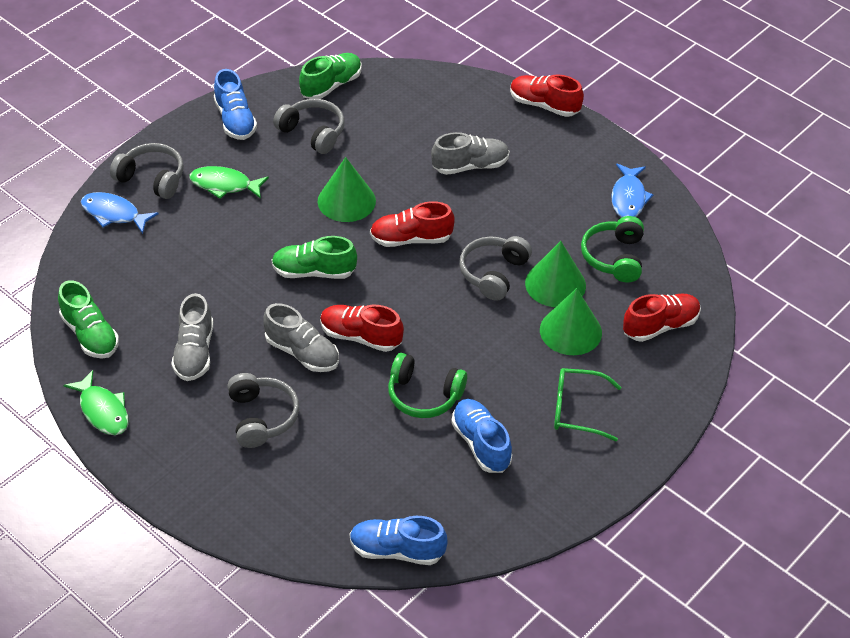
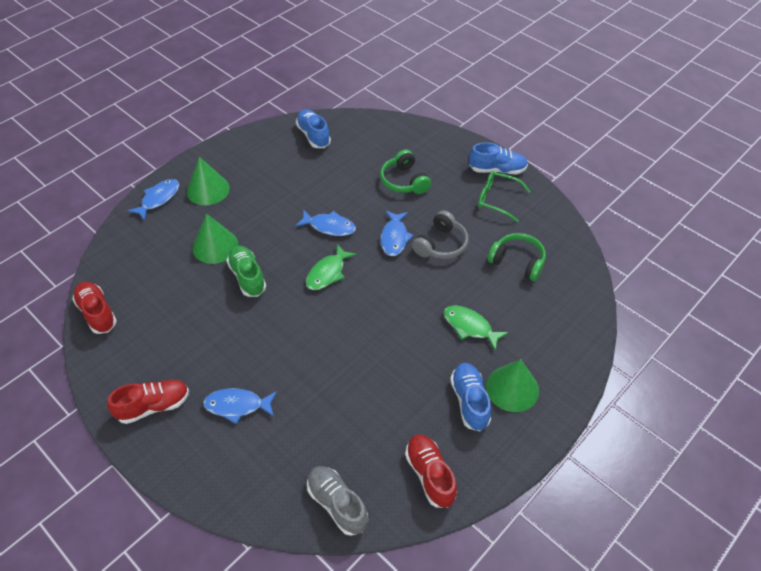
blue fish: [81,192,159,234] [612,163,653,218] = 2 -> [128,179,179,220] [203,388,277,424] [295,210,356,236] [381,211,414,256] = 4
green shoe: [58,280,119,359] [271,236,357,279] [299,53,362,99] = 3 -> [226,246,266,297] = 1
grey headphones: [110,143,184,199] [227,373,299,448] [273,99,344,154] [459,236,532,301] = 4 -> [412,210,469,259] = 1
grey shoe: [171,293,213,381] [263,303,339,372] [431,132,509,175] = 3 -> [307,466,368,536] = 1
red shoe: [320,305,404,352] [370,201,455,247] [510,74,584,117] [623,294,701,342] = 4 -> [72,282,117,334] [107,380,189,424] [405,434,457,508] = 3

